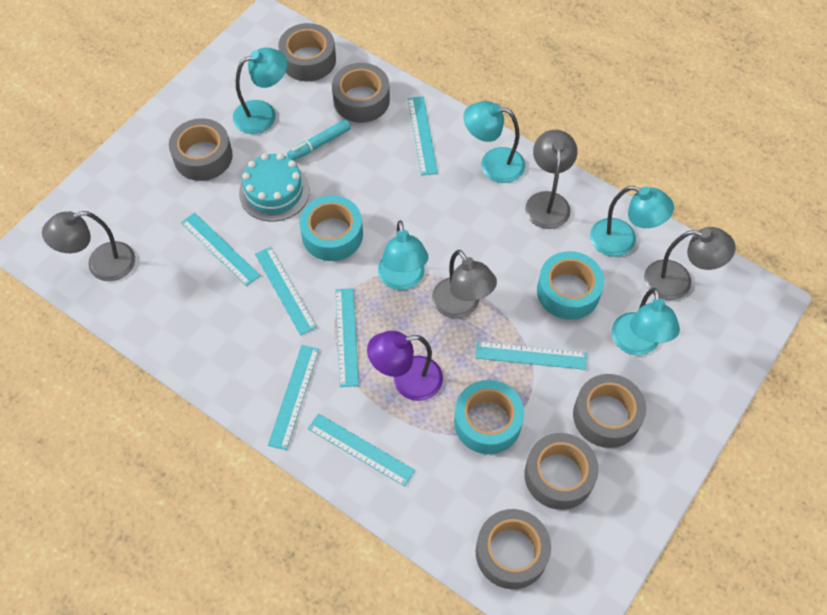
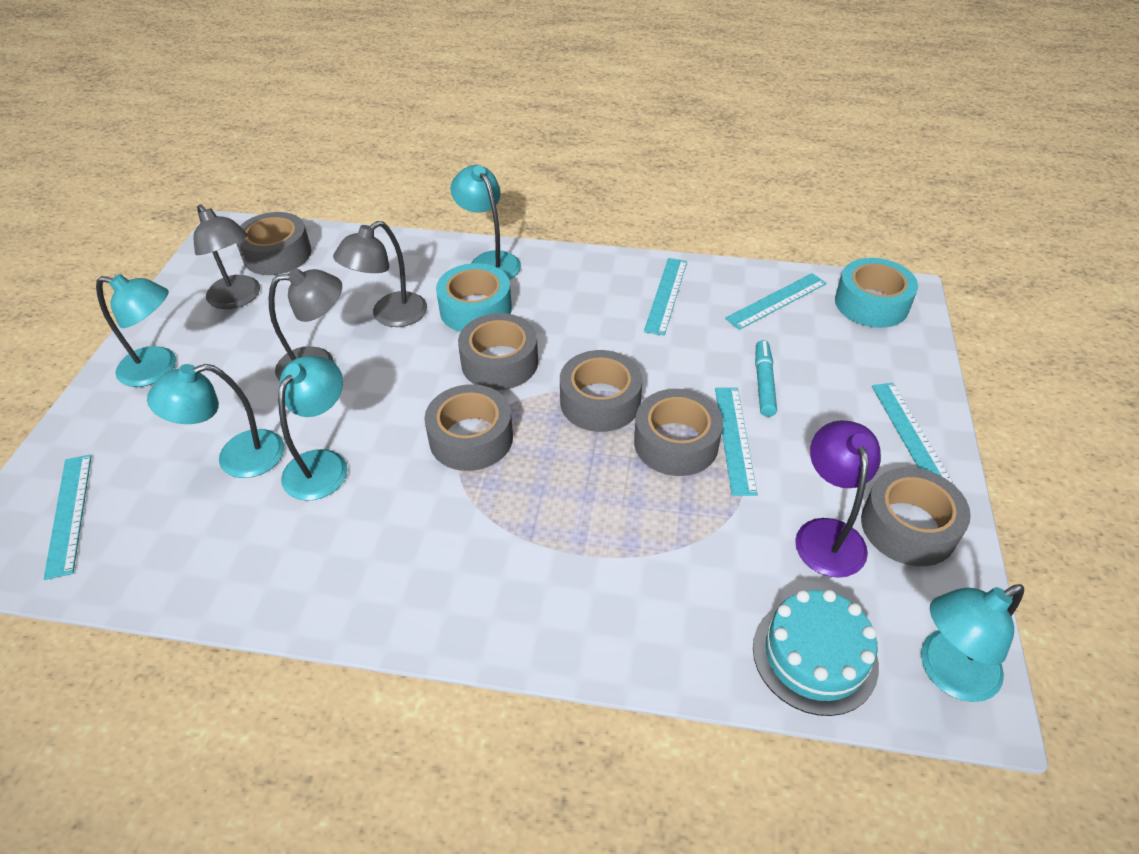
grey lamp: [42,211,135,281] [432,250,497,319] [525,130,578,229] [644,227,736,300] = 4 -> [193,204,260,309] [269,268,342,381] [333,221,427,327] = 3
turquoise ruler: [181,212,260,286] [255,247,317,336] [268,345,319,450] [308,413,415,487] [335,288,359,387] [408,96,438,176] [476,341,587,370] = 7 -> [44,454,92,580] [644,258,687,336] [715,388,758,496] [725,273,827,330] [872,383,955,485] = 5
turquoise tape: [299,195,363,261] [454,380,524,454] [537,251,604,320] = 3 -> [436,263,512,332] [835,258,918,328] = 2

